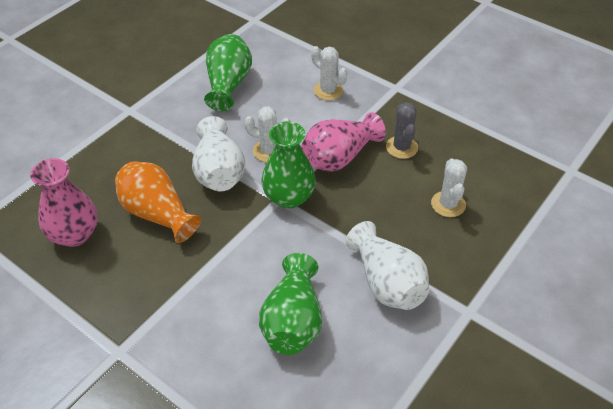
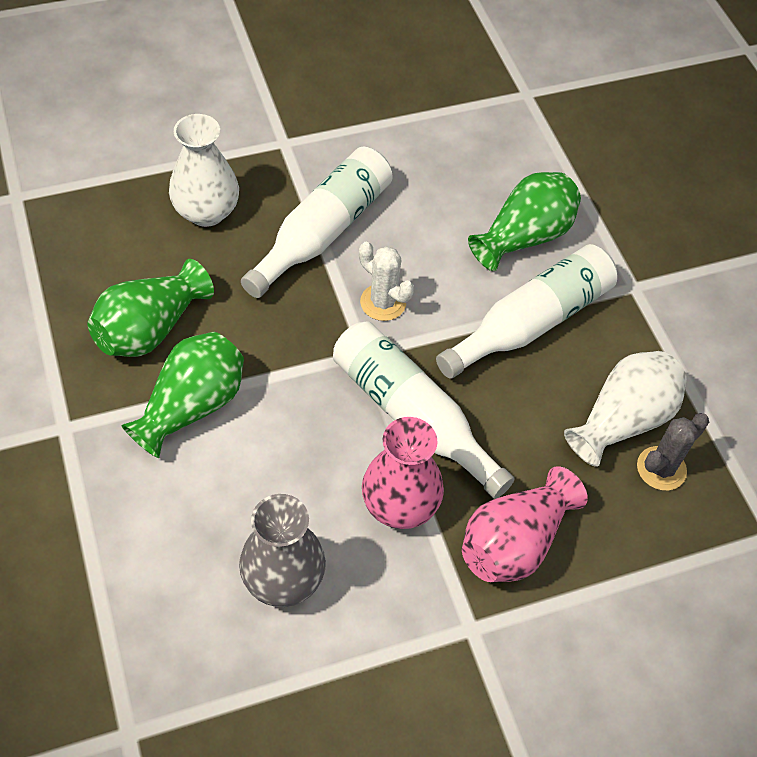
grey vase: none = 0 -> [239,494,326,607] = 1
orange vase: [115,161,201,243] = 1 -> none = 0
white bottle: none = 0 -> [241,147,393,298] [333,321,515,499] [436,244,617,379] = 3
white cactus: [244,106,291,162] [311,46,348,100] [431,158,467,217] = 3 -> [359,242,414,321] = 1

